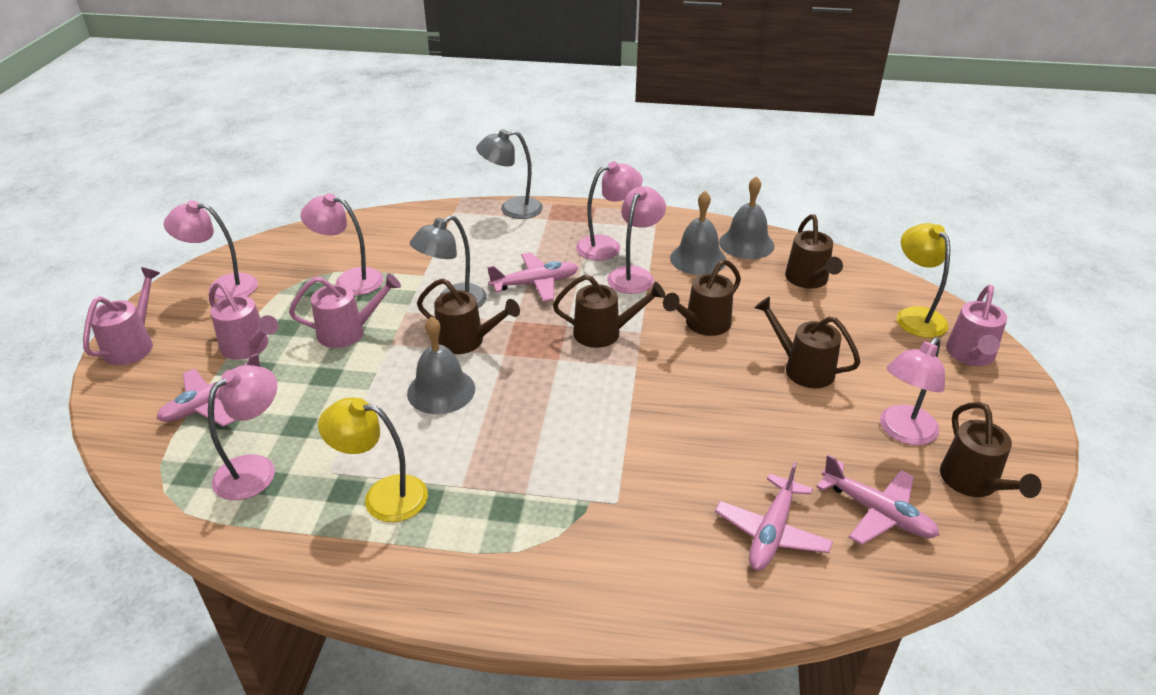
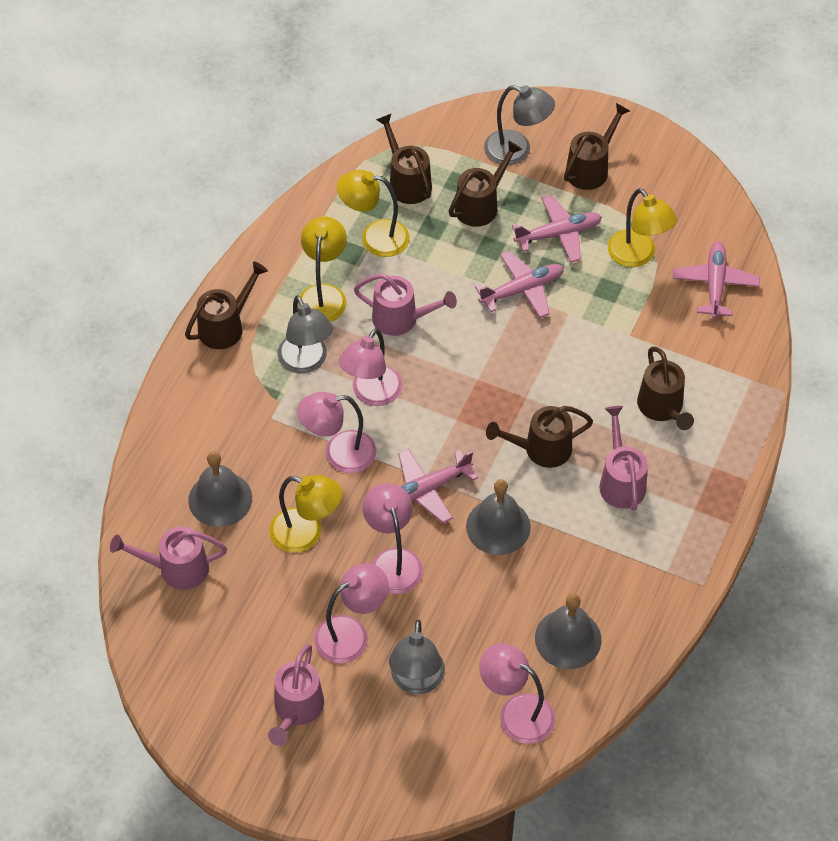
grey lamp: [410,215,487,308] [476,129,543,219] = 2 -> [278,295,333,373] [389,620,445,694] [484,85,555,165] = 3
pink lamp: [163,200,258,301] [208,365,277,500] [300,193,383,295] [576,161,643,260] [607,186,666,294] [880,337,945,445] = 6 -> [297,392,376,473] [314,563,389,664] [339,328,403,406] [362,483,423,594] [479,643,555,744] = 5
yellow lamp: [318,397,428,522] [897,223,950,338] = 2 -> [269,475,342,553] [298,216,347,322] [337,170,409,257] [608,188,677,267] = 4

